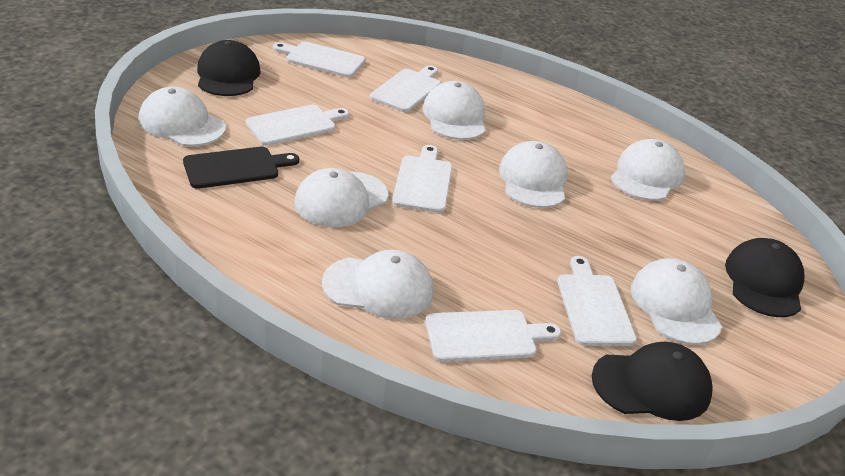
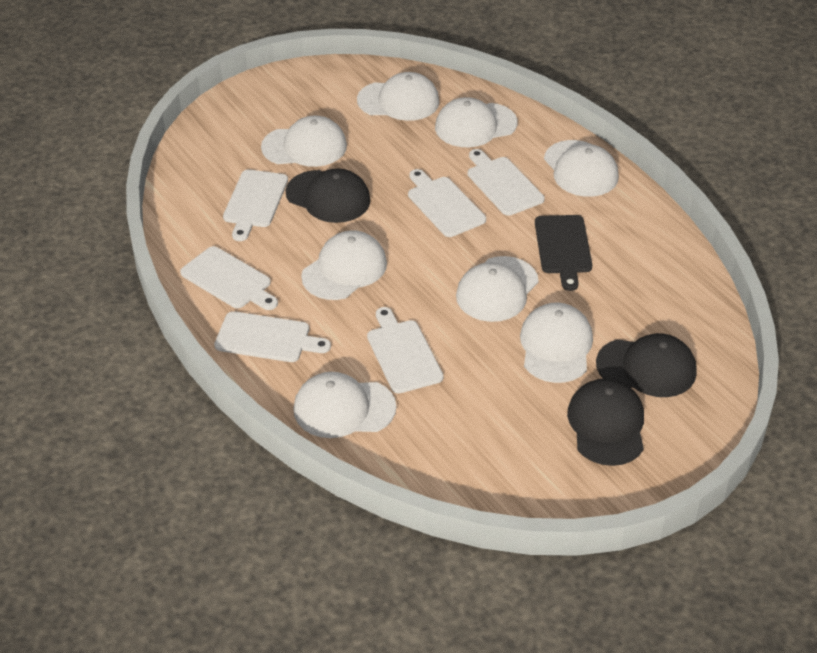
white cap: [138,87,226,146] [294,168,388,227] [322,250,433,319] [423,81,486,140] [499,141,568,208] [611,139,685,201] [631,258,722,345] = 7 -> [261,116,347,167] [293,372,396,438] [301,230,387,300] [357,72,439,121] [435,97,518,147] [456,256,539,322] [520,303,593,383] [544,140,619,197] = 8

